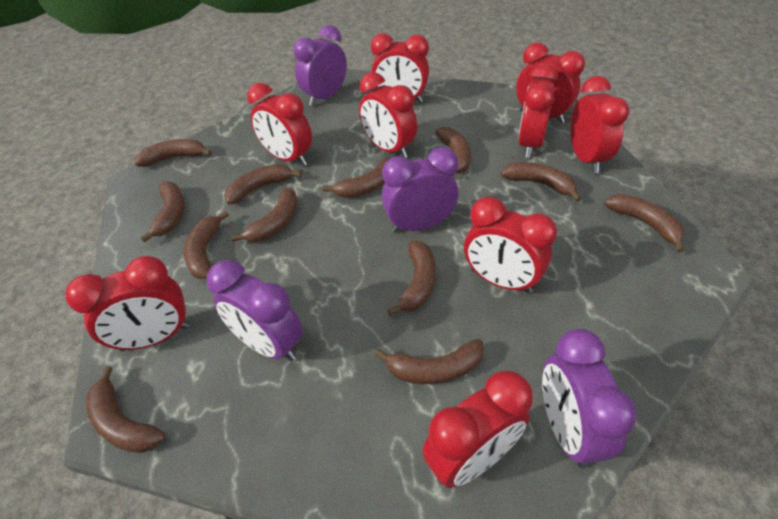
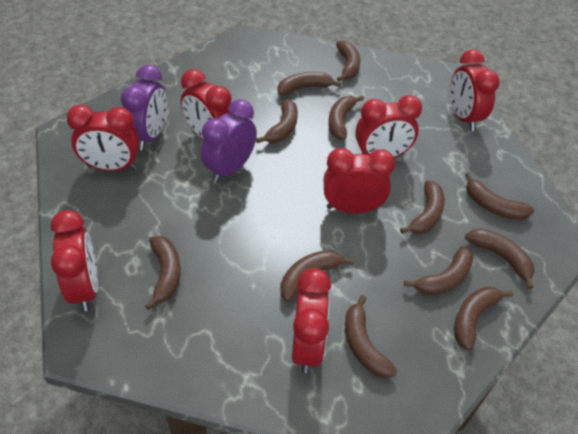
purple clock: [207,260,303,362] [294,25,347,106] [382,147,459,233] [542,329,637,469] = 4 -> [121,65,167,150] [201,99,257,183] = 2
red clock: [65,256,189,351] [247,83,312,166] [359,72,417,158] [371,33,429,103] [422,370,533,488] [464,197,557,294] [516,42,585,123] [518,64,558,158] [570,76,629,173] = 9 -> [51,210,98,311] [67,105,140,171] [181,69,232,140] [292,268,331,374] [324,148,395,214] [355,95,422,158] [450,49,500,131] = 7

